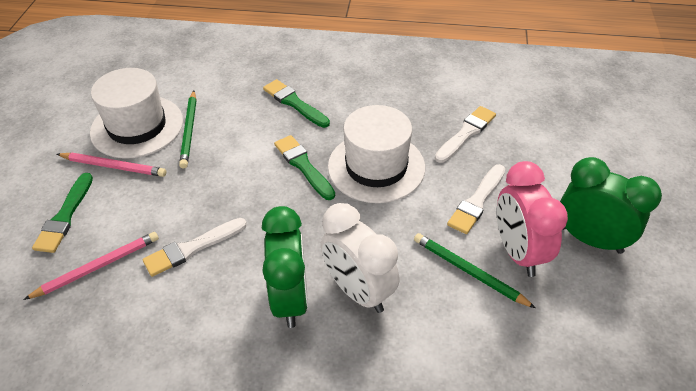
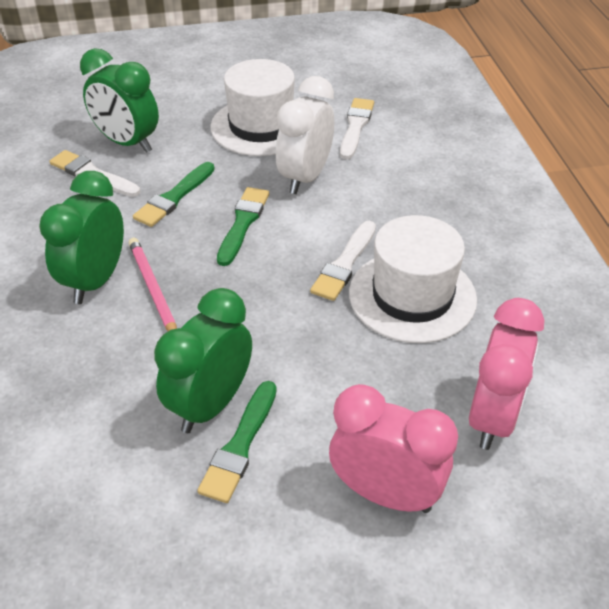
green clock: [262,206,308,328] [560,157,662,254] = 2 -> [39,171,124,304] [80,48,159,153] [154,288,252,433] = 3
green pencil: [179,91,196,168] [414,233,536,308] = 2 -> none = 0
pink clock: [497,161,568,277] = 1 -> [329,384,458,513] [469,298,544,450] = 2
pink pencil: [23,232,159,300] [57,153,166,177] = 2 -> [128,238,177,331] = 1

